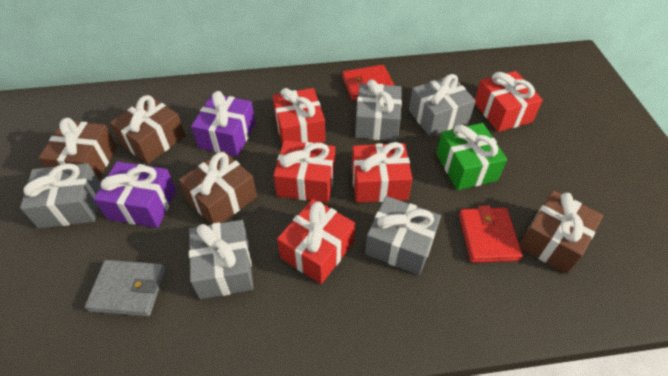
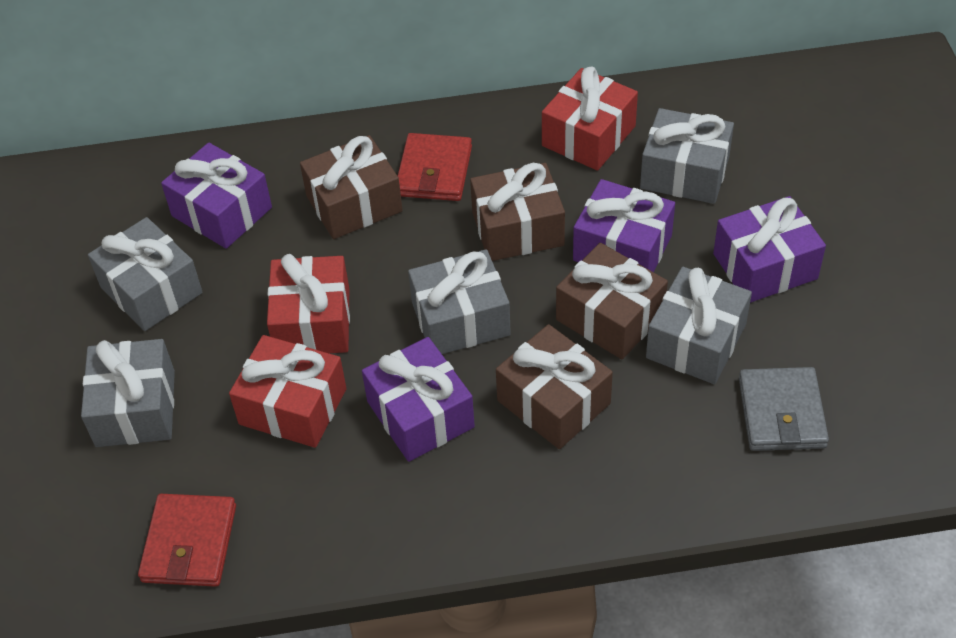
green gift: [436,123,507,190] = 1 -> none = 0
purple gift: [94,162,176,228] [191,91,256,157] = 2 -> [161,143,272,249] [362,337,475,462] [573,179,675,272] [713,196,826,303] = 4
red gift: [272,88,325,145] [273,140,335,203] [277,199,355,284] [352,142,412,203] [475,71,543,132] = 5 -> [229,335,347,448] [267,254,350,353] [542,67,638,171] = 3

